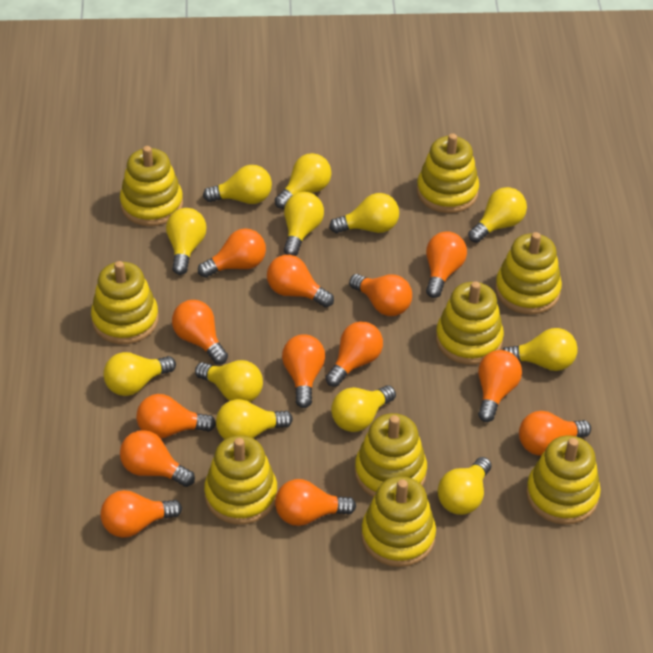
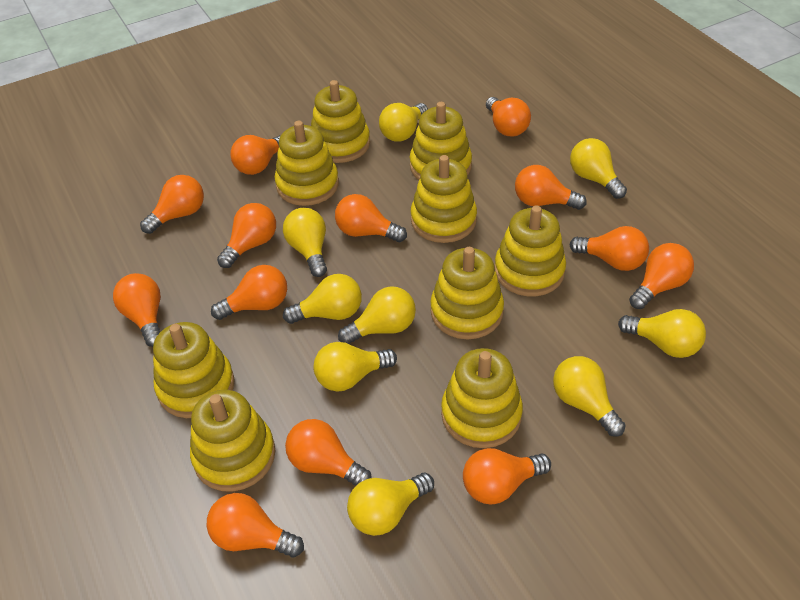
yellow light bulb: [103,352,176,396] [166,208,207,275] [195,360,263,402] [203,165,272,204] [216,399,293,439] [275,153,332,209] [284,192,324,256] [329,193,399,233] [331,385,396,432] [437,457,491,515] [468,187,527,243] [503,328,577,371] = 12 -> [283,208,327,277] [283,274,362,324] [313,342,397,392] [338,286,416,344] [347,473,434,536] [379,103,428,142] [553,356,626,437] [570,138,627,199] [618,309,706,358] = 9

